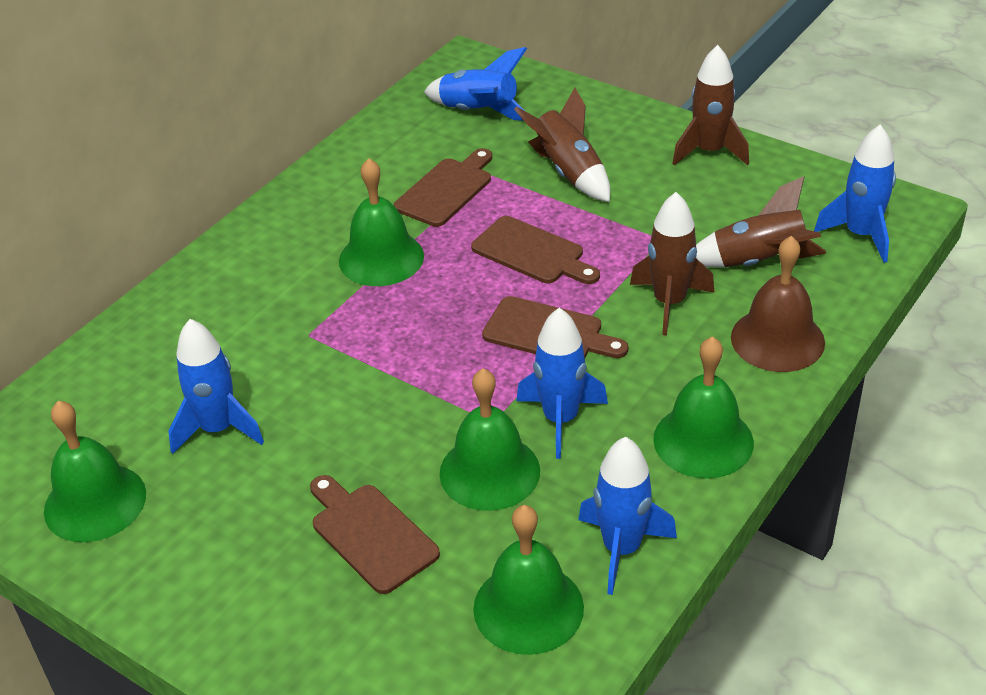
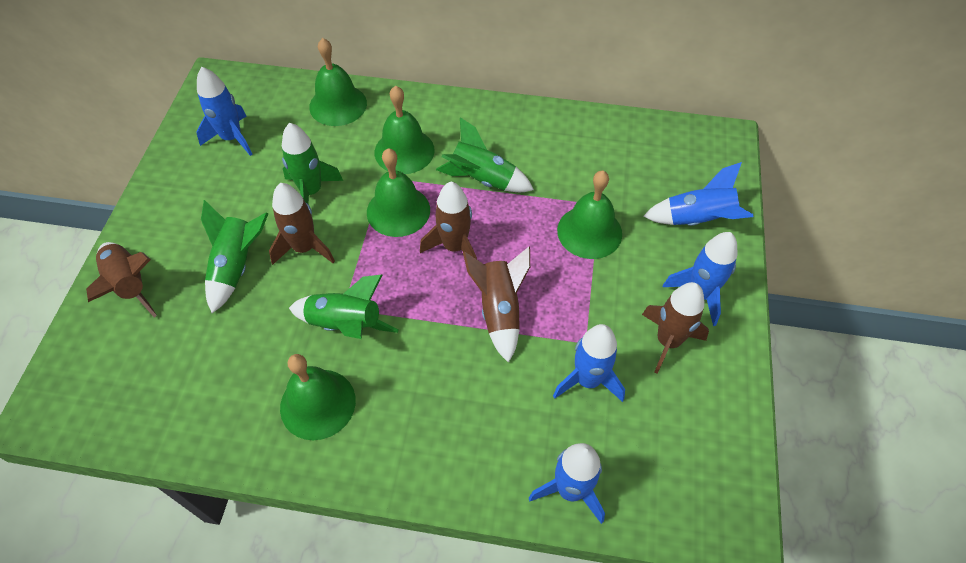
brown bell: [731,236,825,372] = 1 -> none = 0
brown cutting board: [310,475,440,594] [394,148,492,227] [471,216,600,284] [482,296,628,358] = 4 -> none = 0
brown rocket: [514,88,610,202] [630,192,714,336] [672,45,749,166] [696,176,826,267] = 4 -> [86,242,157,317] [269,183,335,265] [420,182,477,259] [463,247,530,363] [642,282,709,373] = 5
green rocket: none = 0 -> [201,200,269,313] [282,123,343,204] [289,275,399,339] [436,117,534,192] = 4

